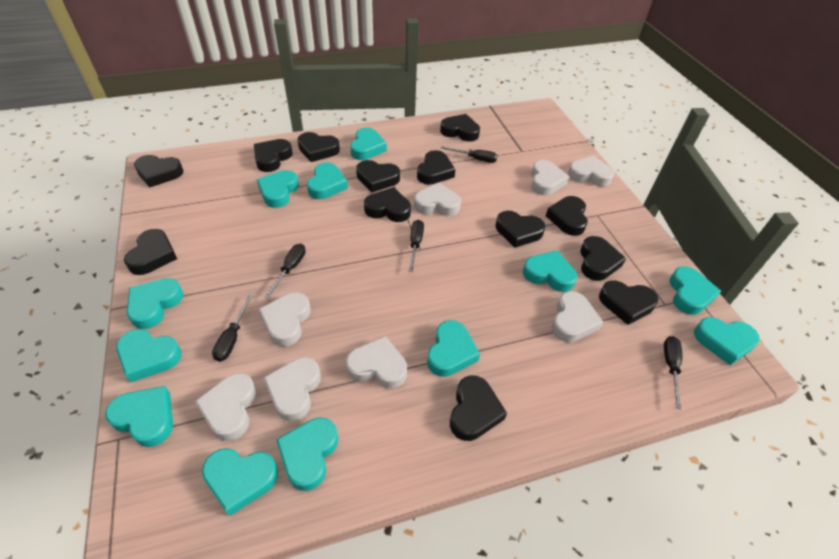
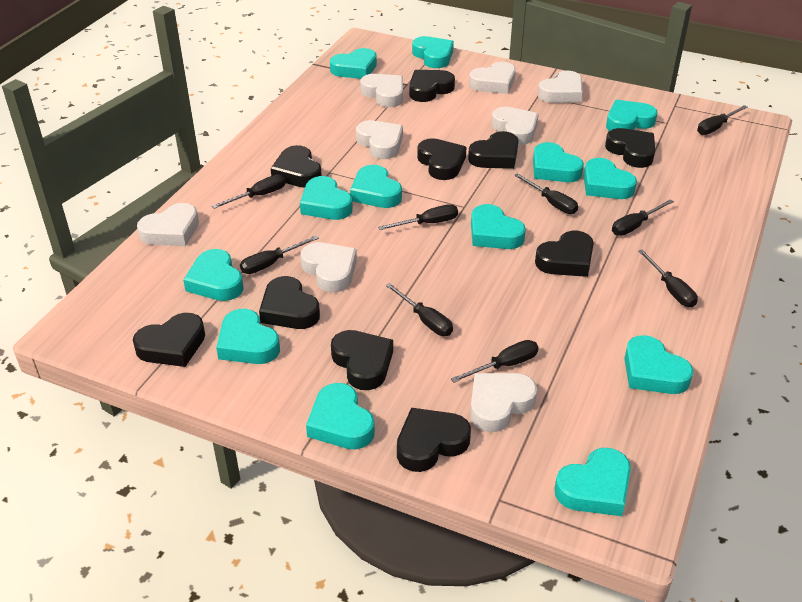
black heart: [124,229,177,275] [134,155,184,187] [254,139,292,172] [297,132,340,162] [356,160,400,192] [364,187,411,222] [417,150,456,185] [440,114,480,142] [450,375,507,441] [496,211,545,248] [546,196,588,236] [580,236,626,281] [599,281,658,325] = 13 -> [133,313,205,367] [259,276,320,329] [271,145,322,188] [331,330,393,390] [397,408,471,472] [409,70,455,102] [417,138,467,180] [468,131,518,169] [535,231,594,277] [605,128,655,168] = 10
black screwdriver: [212,294,253,362] [265,244,306,299] [409,220,424,272] [441,146,498,163] [664,336,682,409] = 5 -> [212,174,286,209] [240,235,319,274] [378,204,458,230] [385,283,453,336] [451,340,538,383] [514,173,578,214] [612,199,674,236] [638,249,698,307] [697,105,748,135] = 9
turquoise heart: [105,386,173,447] [116,329,182,382] [127,278,184,329] [202,448,278,516] [257,170,299,208] [276,418,338,491] [307,162,348,199] [350,127,387,160] [427,320,480,377] [523,250,577,292] [669,267,721,315] [694,317,760,365] = 12 -> [183,249,244,301] [216,309,280,364] [300,176,353,220] [306,383,375,449] [330,48,377,79] [350,165,402,208] [412,36,454,68] [471,204,526,249] [533,142,584,182] [554,448,631,516] [583,158,637,199] [606,100,657,131] [624,335,694,394] = 13

